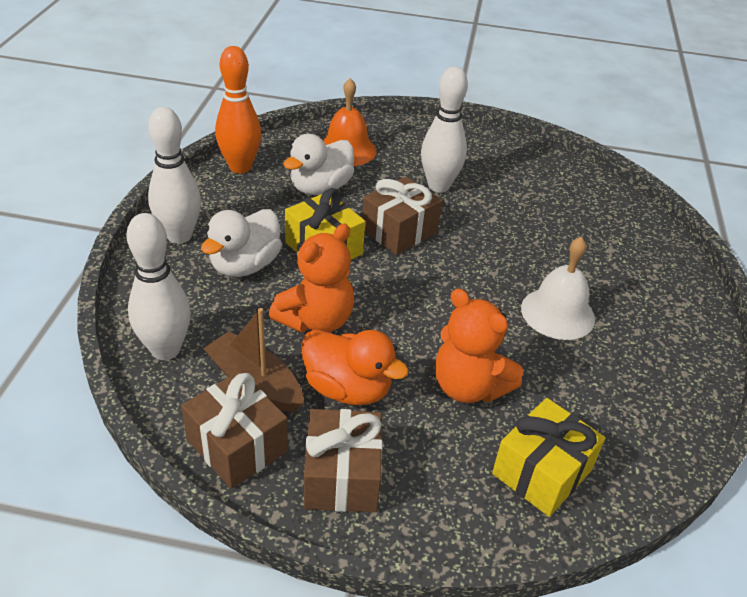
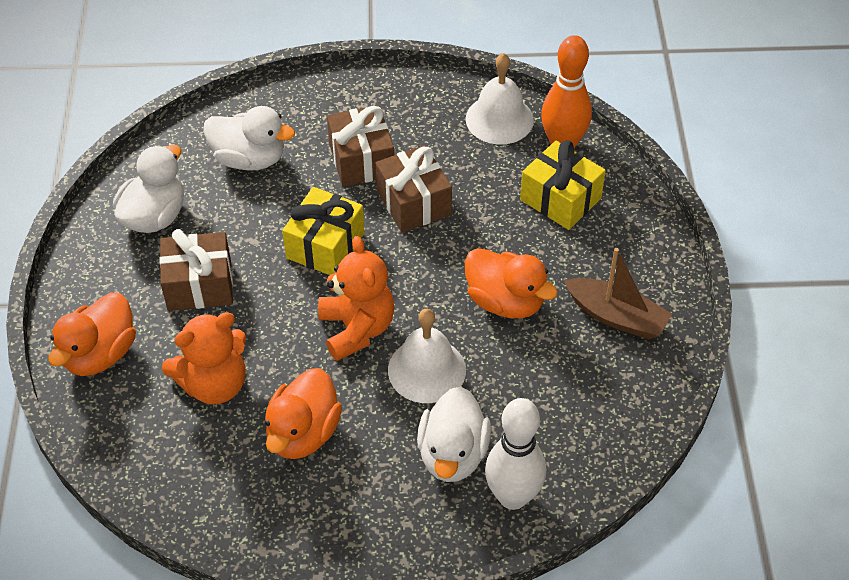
orange bell: [323,78,376,166] = 1 -> none = 0
orange duck: [301,329,409,405] = 1 -> [49,293,136,376] [265,368,342,459] [465,248,558,318] = 3
white bell: [521,237,595,340] = 1 -> [388,309,466,403] [466,53,534,145] = 2
white bowling pin: [127,213,191,360] [148,107,201,244] [421,66,468,193] = 3 -> [485,398,546,510] = 1
white duck: [201,209,282,277] [283,134,354,195] = 2 -> [113,145,184,233] [203,106,295,171] [417,386,491,482] = 3

